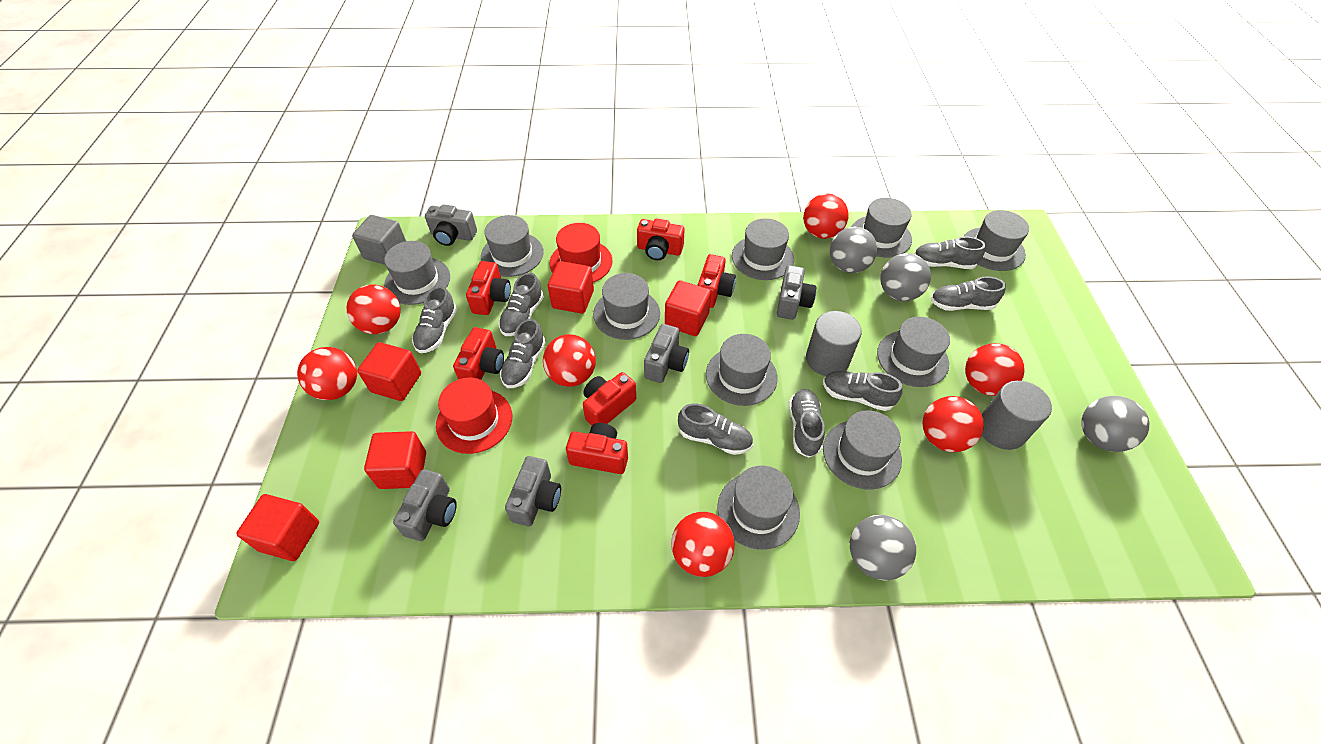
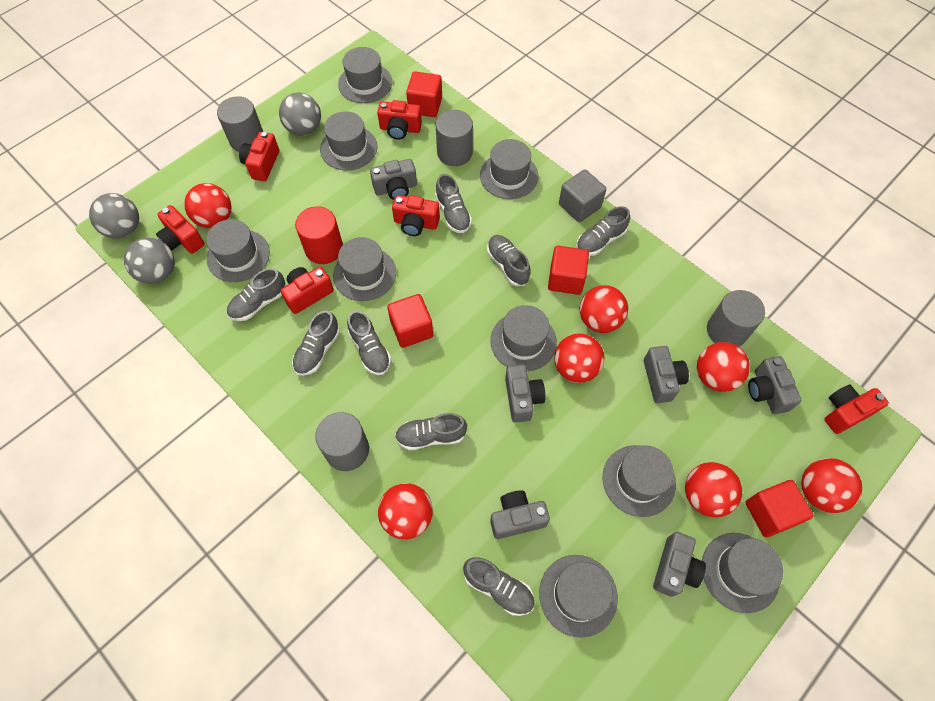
grey ball: [830,227,878,273] [850,515,916,580] [880,253,931,301] [1081,396,1150,452] = 4 -> [89,193,139,239] [124,238,175,284] [279,92,321,136] = 3
grey camera: [393,469,457,541] [425,204,477,246] [505,456,561,526] [644,324,689,383] [777,265,816,320] = 5 -> [370,159,417,200] [490,491,550,539] [505,364,545,423] [644,346,689,403] [653,532,706,597] [748,356,801,414] = 6
grey cylinder: [806,311,862,376] [982,381,1052,450] = 2 -> [217,96,263,152] [315,412,369,471] [436,110,473,166] [707,290,765,347] = 4
grey hat: [384,241,450,305] [481,215,544,277] [593,273,660,340] [706,334,778,406] [717,466,800,550] [732,218,794,280] [823,411,902,490] [852,198,912,257] [877,317,950,387] [963,210,1029,271] = 10 -> [206,219,270,282] [320,111,377,171] [333,237,396,301] [338,47,392,103] [480,139,539,199] [490,305,557,372] [539,555,618,638] [603,445,676,517] [702,533,783,613] = 9
red cube: [236,494,319,561] [357,342,421,401] [364,431,426,489] [548,261,594,314] [665,280,711,336] = 5 -> [387,294,433,348] [406,71,442,117] [548,246,589,295] [745,480,814,537] = 4
red cylinder: none = 0 -> [295,206,343,264] = 1
red hat: [436,377,512,454] [550,223,612,282] = 2 -> none = 0

